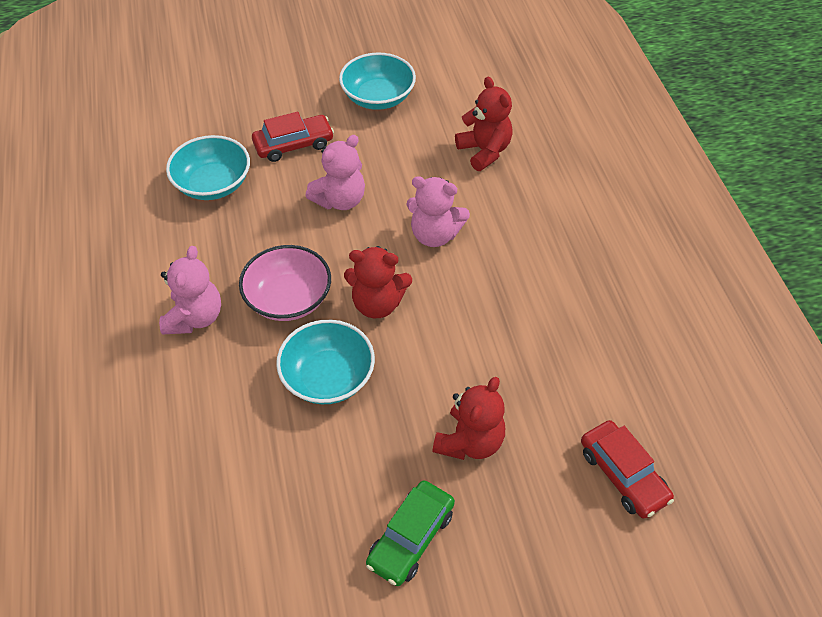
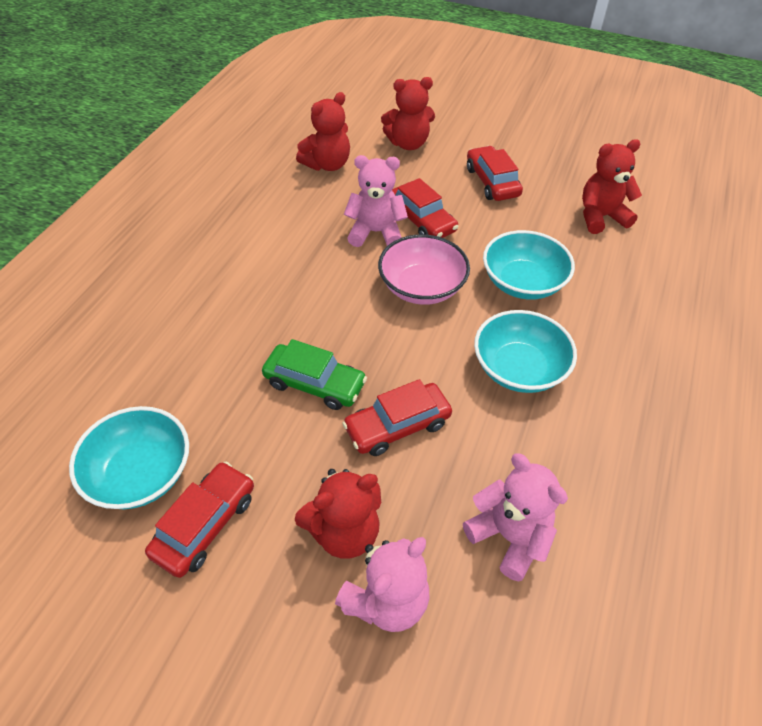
red car: [252,112,334,162] [581,420,674,519] = 2 -> [145,462,254,578] [342,379,452,456] [392,178,458,238] [467,146,523,201] = 4
red teddy bear: [344,246,412,318] [433,377,505,460] [455,77,513,171] = 3 -> [295,469,381,558] [296,92,350,171] [381,77,435,150] [582,139,642,234] = 4

